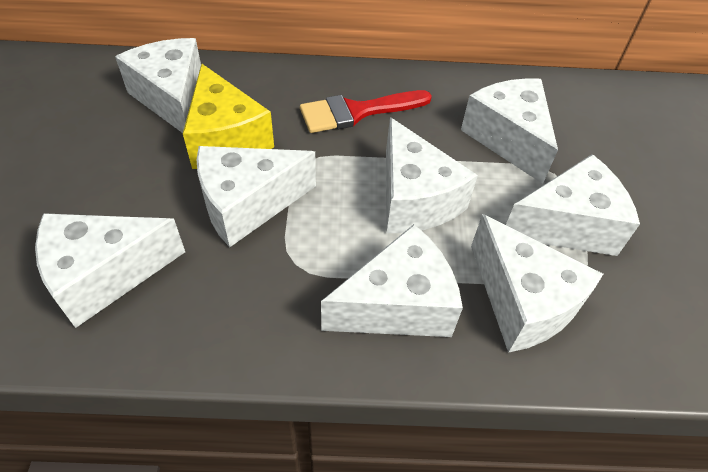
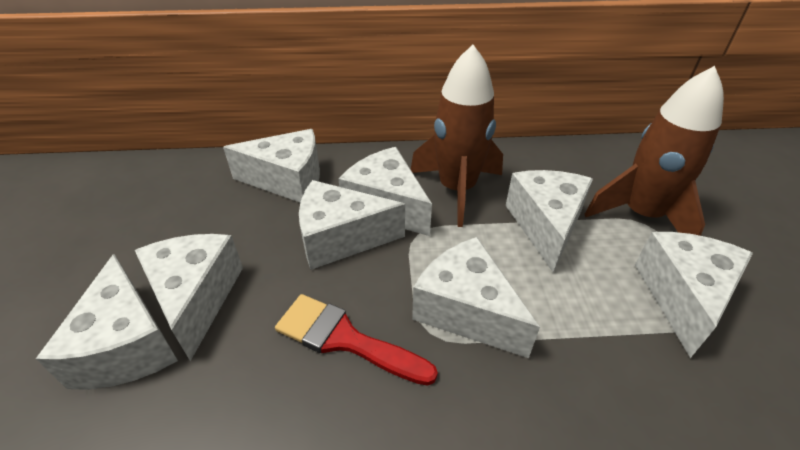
brown rocket: none = 0 -> [411,45,503,227] [584,66,724,236] = 2
yellow cheese: [183,64,274,169] = 1 -> none = 0

